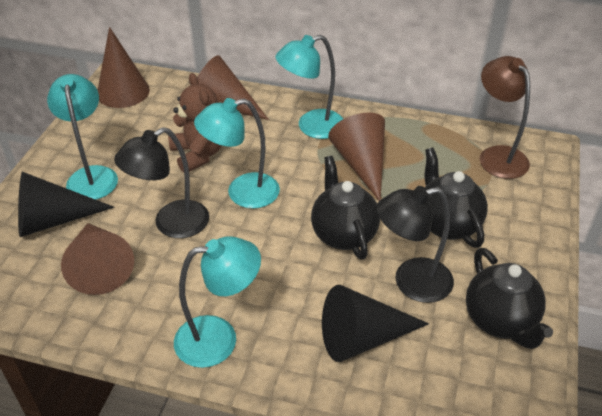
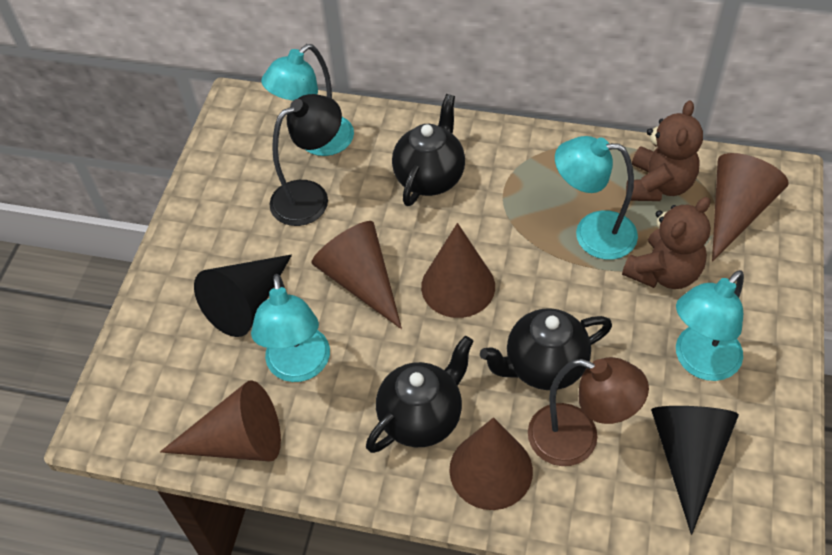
black lamp: [114,127,209,238] [377,186,454,303] = 2 -> [269,94,342,226] = 1
brown cone: [61,223,134,295] [98,27,150,108] [197,55,269,120] [328,113,385,201] = 4 -> [160,381,281,462] [312,221,402,329] [421,223,495,318] [449,417,533,510] [712,153,789,262] = 5
brown teddy bear: [168,73,222,173] = 1 -> [622,197,710,289] [626,100,703,201] = 2

